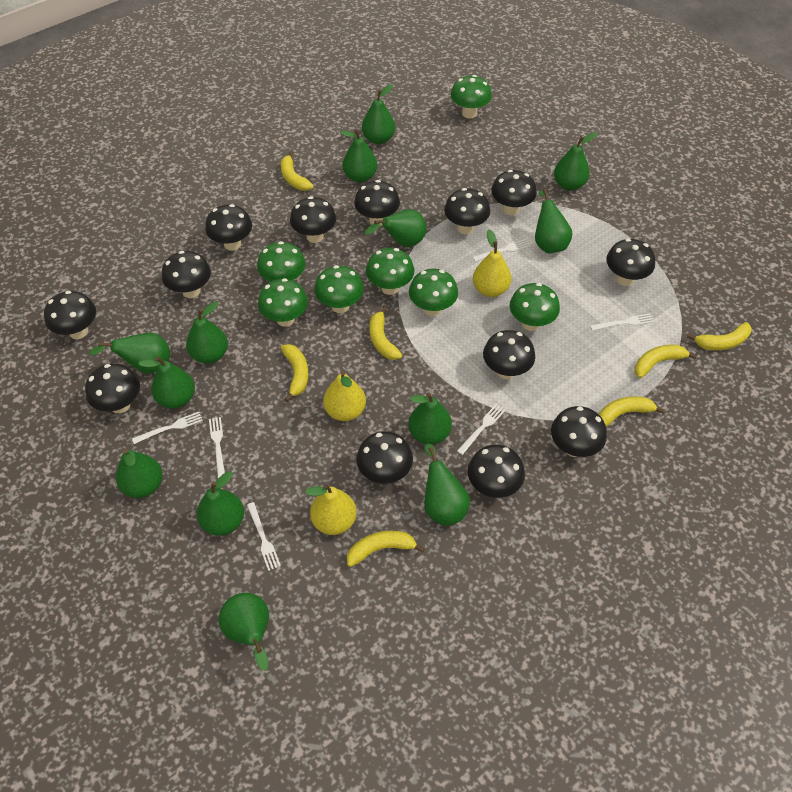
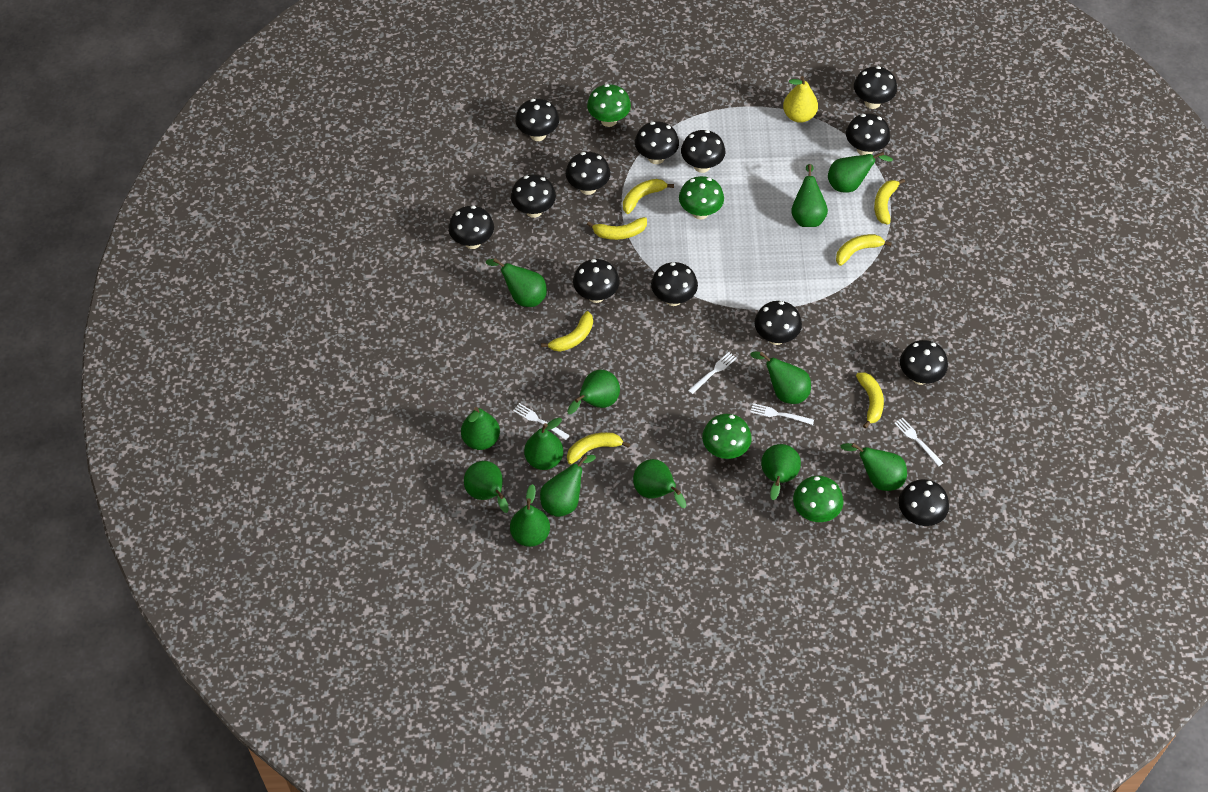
green mushroom: [257,241,306,282] [258,278,308,327] [314,265,364,313] [366,248,414,295] [409,269,458,316] [451,75,492,118] [510,283,560,331] = 7 -> [587,84,631,127] [679,176,724,220] [702,414,752,459] [793,476,843,522] = 4
white fork: [132,412,203,444] [209,417,225,478] [247,502,281,571] [457,404,506,455] [473,239,531,261] [590,313,654,331] = 6 -> [513,403,570,440] [688,352,737,394] [750,403,814,425] [894,417,943,467] = 4
yellow pear: [305,484,357,535] [323,371,366,421] [473,230,511,297] = 3 -> [783,76,818,123] = 1

